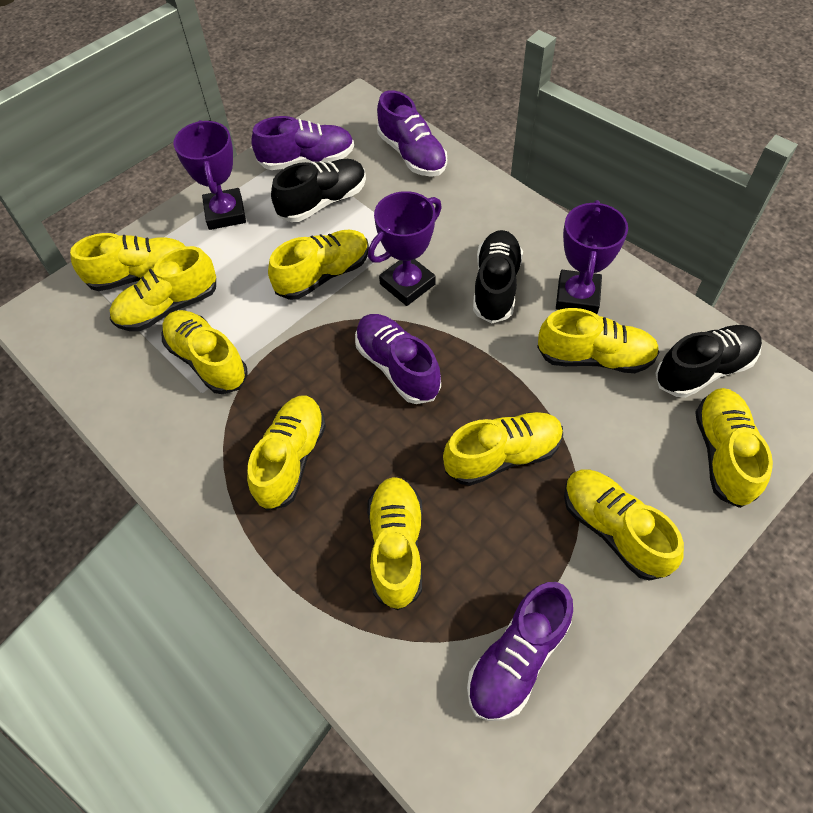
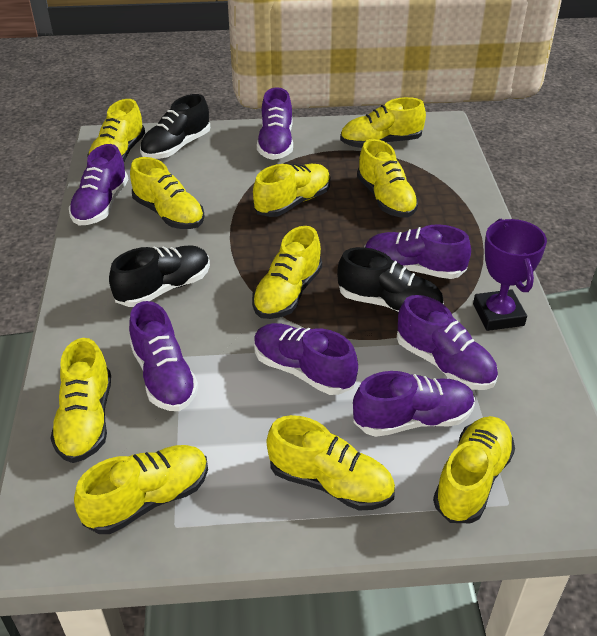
purple shoe: [251,116,354,170] [355,314,441,404] [377,90,447,177] [467,582,573,721] = 4 -> [69,144,128,226] [129,301,198,411] [254,323,358,395] [257,87,293,160] [353,371,475,437] [365,224,471,279] [397,295,498,390] = 7
purple trophy: [173,120,246,230] [368,191,442,306] [556,200,628,314] = 3 -> [473,219,547,331] = 1

